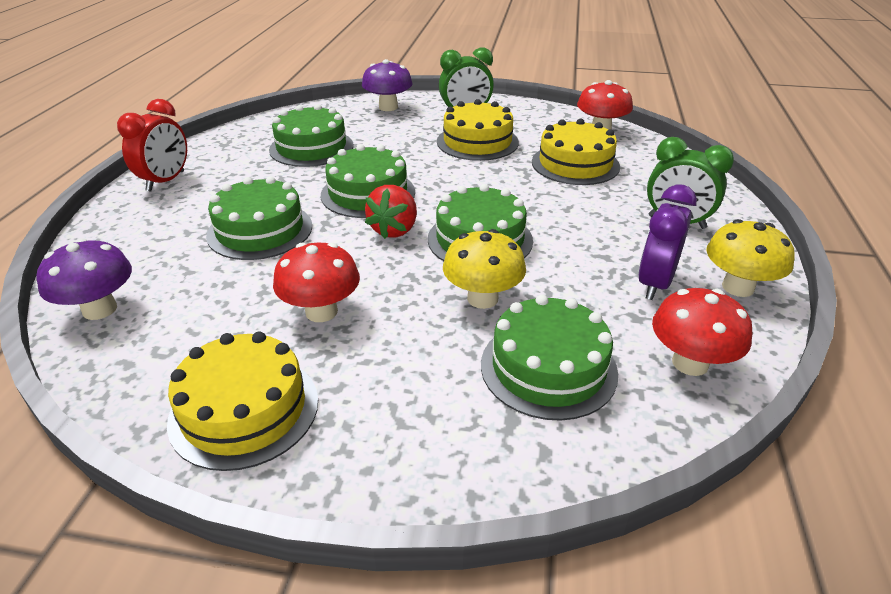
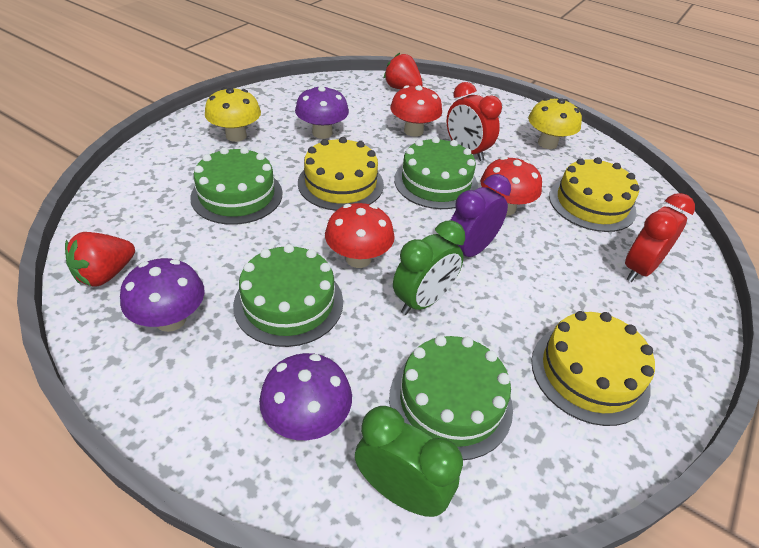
green cake: [206,176,312,260] [269,104,353,167] [321,144,415,218] [428,184,533,261] [481,295,618,421] = 5 -> [190,147,283,225] [233,244,343,347] [389,335,513,460] [394,137,478,209] = 4
purple mushroom: [37,238,132,320] [362,59,413,111] = 2 -> [120,258,205,332] [259,353,352,440] [295,86,349,139] = 3
red clock: [117,99,187,192] = 1 -> [447,82,502,161] [625,193,695,282] = 2
red strawberry: [365,185,417,239] = 1 -> [65,232,135,286] [384,53,422,89] = 2

